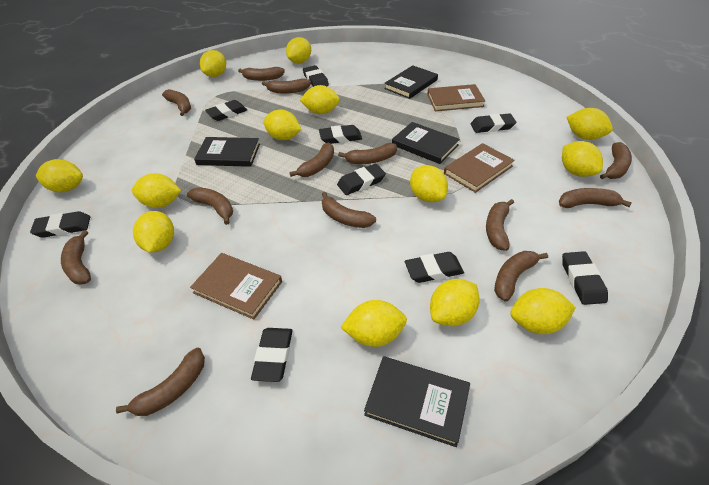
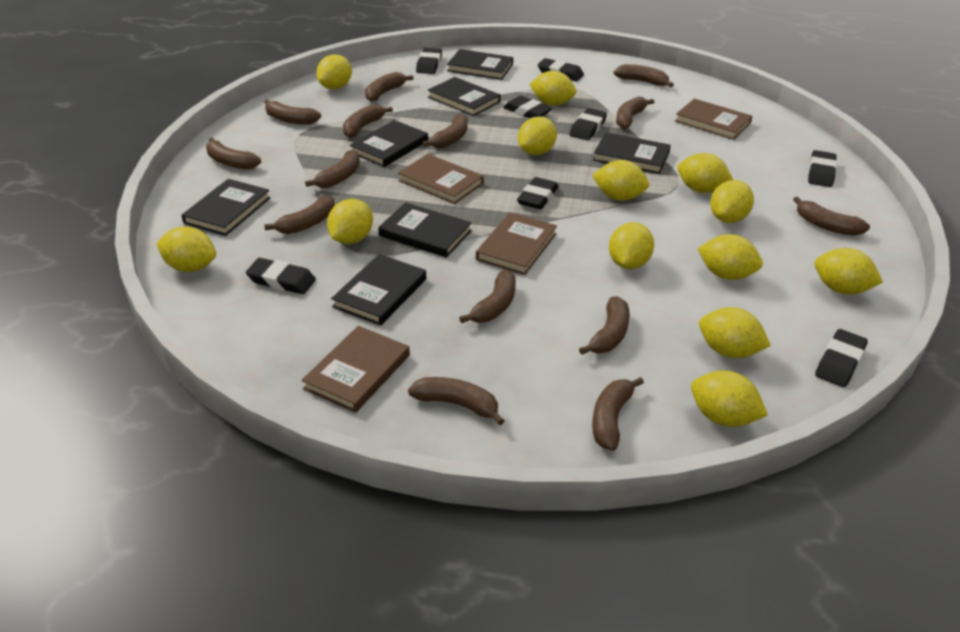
black book: [194,137,260,167] [364,356,470,447] [384,65,438,99] [392,122,460,164] = 4 -> [181,179,270,236] [331,254,426,326] [349,120,428,167] [378,202,472,258] [428,77,501,116] [447,49,513,80] [593,132,671,174] = 7
black eraser: [30,211,90,238] [205,100,247,121] [251,328,292,382] [303,65,329,87] [319,125,362,144] [337,164,386,195] [405,252,464,283] [470,113,516,133] [562,251,608,305] = 9 -> [246,258,316,294] [416,48,442,74] [503,96,552,118] [517,177,559,209] [537,58,584,81] [569,108,607,140] [808,150,837,187] [815,329,868,387] = 8
brown banana: [61,230,91,285] [116,348,205,416] [162,89,191,116] [187,187,233,225] [238,67,285,81] [262,78,311,94] [289,143,334,177] [322,192,376,228] [338,143,397,164] [486,199,514,251] [494,251,548,302] [559,188,632,208] [600,142,632,179] = 13 -> [206,138,261,169] [264,99,321,125] [264,195,335,234] [305,150,360,188] [343,104,393,138] [365,72,414,102] [408,377,504,425] [422,114,468,149] [459,270,516,323] [579,296,630,355] [592,377,644,451] [613,64,674,87] [616,96,654,129] [793,197,870,236] = 14
brown book: [190,253,282,320] [427,84,485,111] [444,143,515,193] = 3 -> [302,326,410,413] [398,154,484,204] [476,212,557,275] [675,99,752,140] = 4

